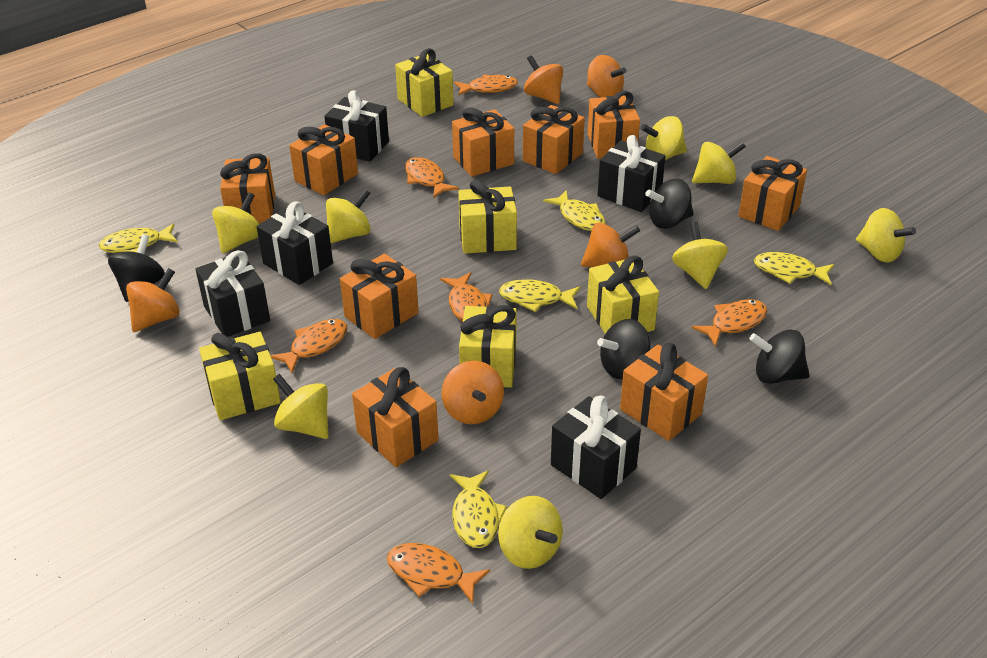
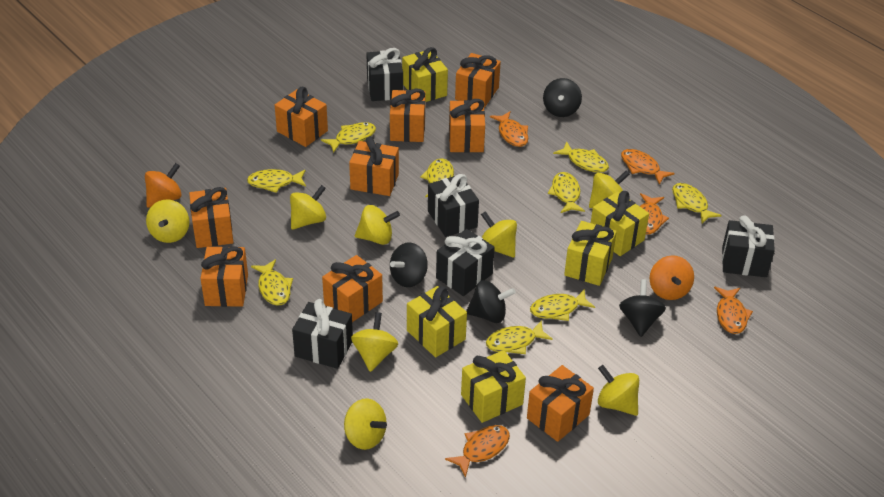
orange fish: [270,319,347,373] [387,543,490,604] [405,157,459,198] [440,272,492,322] [454,74,518,96] [692,299,767,347] = 6 -> [445,425,510,478] [490,111,528,147] [621,149,675,185] [640,193,669,234] [714,287,753,334] = 5
orange spinning top: [126,268,180,332] [441,361,504,424] [524,55,563,104] [581,223,640,267] [587,55,626,97] = 5 -> [145,163,182,208] [650,255,694,300] = 2
yellow fish: [99,223,178,253] [450,471,507,548] [499,279,580,312] [543,190,606,231] [754,252,834,285] = 5 -> [247,169,306,193] [251,259,293,306] [321,122,376,153] [420,158,454,197] [486,320,553,354] [530,289,595,321] [548,172,585,213] [553,141,609,173] [672,183,722,224] = 9

